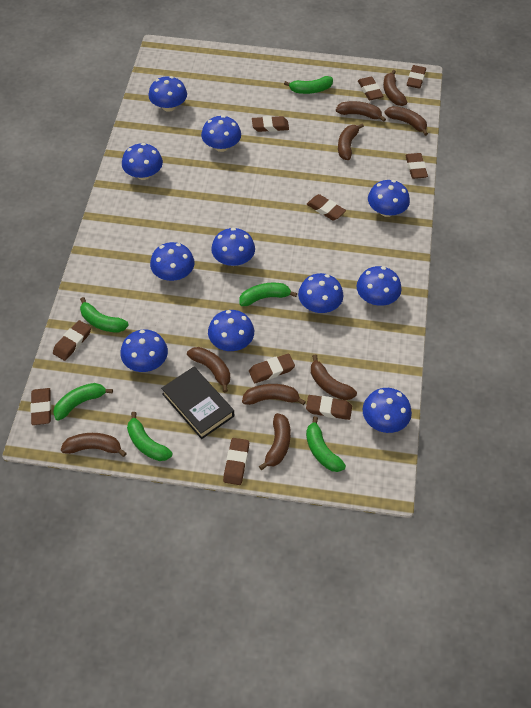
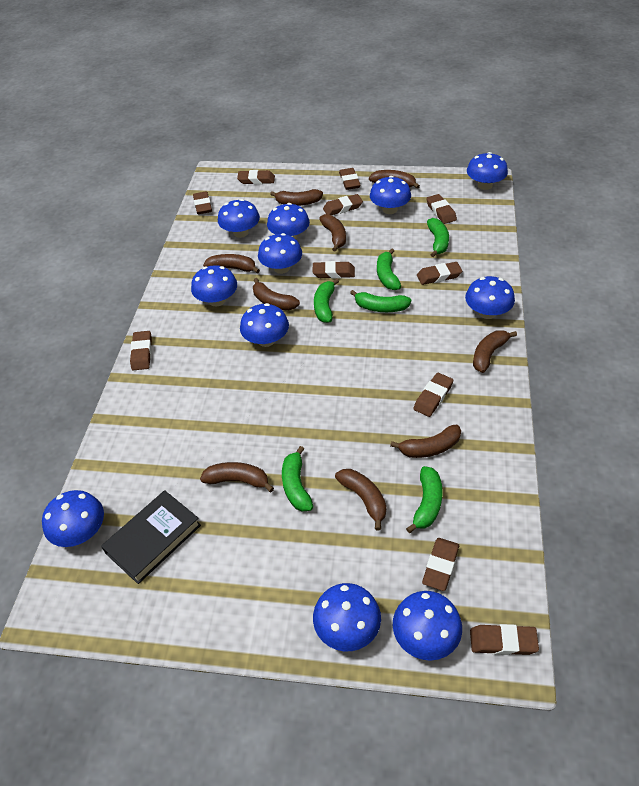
brown eraser: [31,388,51,425] [53,320,91,361] [223,438,249,485] [249,354,295,383] [252,116,289,132] [306,395,352,420] [307,194,346,220] [358,77,384,100] [405,153,428,179] [407,65,426,89] = 10 -> [130,331,152,370] [193,191,212,214] [237,170,275,184] [312,261,355,279] [323,194,363,215] [339,168,361,190] [413,373,453,417] [417,262,462,285] [422,538,459,591] [426,194,457,224] [470,624,539,655] = 11

